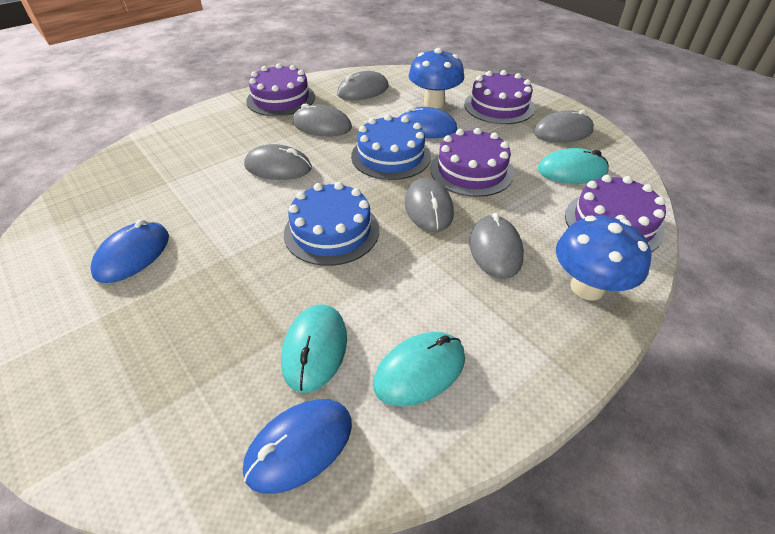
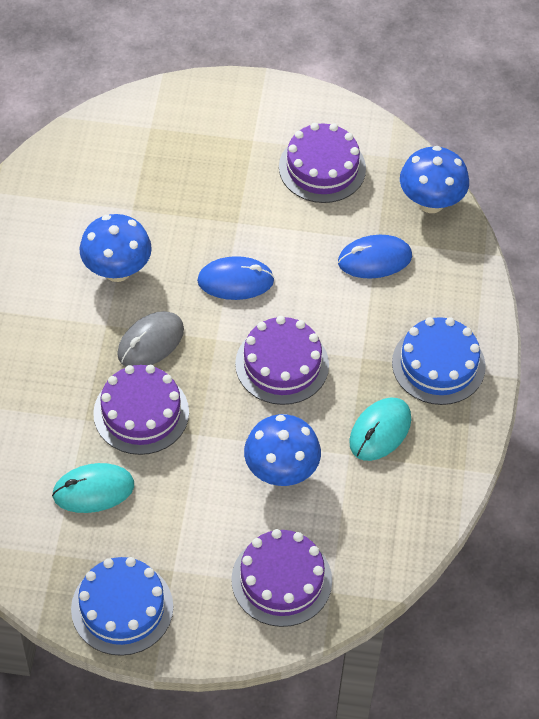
blue mouse: [90,220,169,283] [243,399,352,494] [397,106,457,138] = 3 -> [197,256,275,300] [338,235,412,279] = 2
blue mushroom: [408,48,464,109] [556,216,651,301] = 2 -> [79,214,152,282] [244,414,321,486] [400,146,469,213] = 3
grey mouse: [244,144,312,180] [293,104,352,136] [337,71,389,100] [404,177,454,232] [469,213,524,279] [533,110,594,143] = 6 -> [117,311,184,366] = 1
turquoise mouse: [281,304,347,393] [373,332,465,407] [538,148,609,184] = 3 -> [52,463,134,513] [349,397,411,461] = 2

